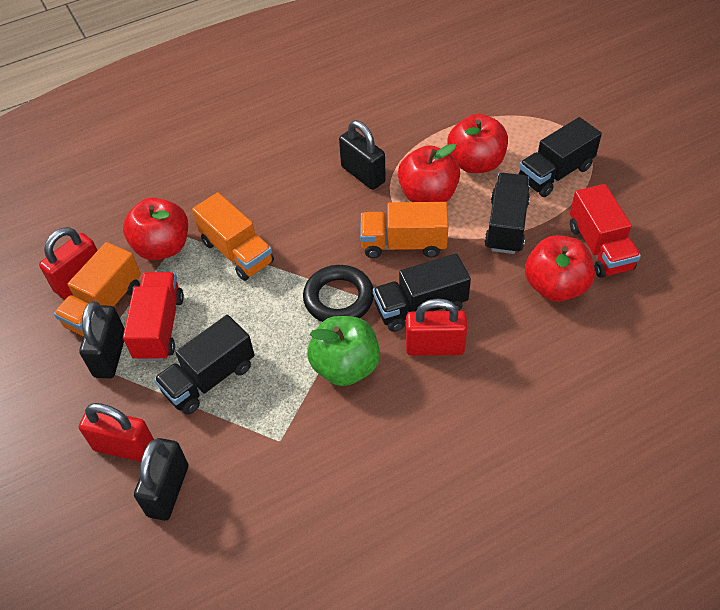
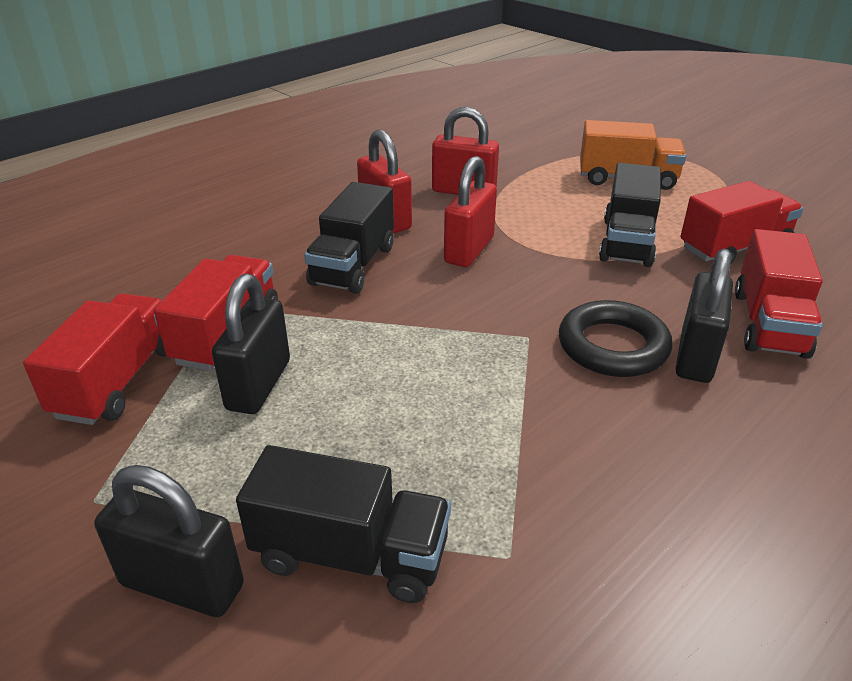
black truck: [154,315,254,415] [373,254,471,332] [484,173,530,254] [519,117,602,197] = 4 -> [236,445,451,603] [304,182,394,294] [599,163,661,267] = 3
green apple: [307,316,380,386] = 1 -> none = 0
orange truck: [54,242,141,337] [192,192,274,281] [360,202,449,258] = 3 -> [580,120,686,190] = 1
red apple: [123,198,188,260] [398,144,460,202] [447,114,508,173] [525,235,595,302] = 4 -> none = 0
red truck: [123,272,184,361] [570,184,641,278] = 2 -> [23,293,166,425] [154,255,278,371] [680,181,804,264] [735,229,823,359] = 4

